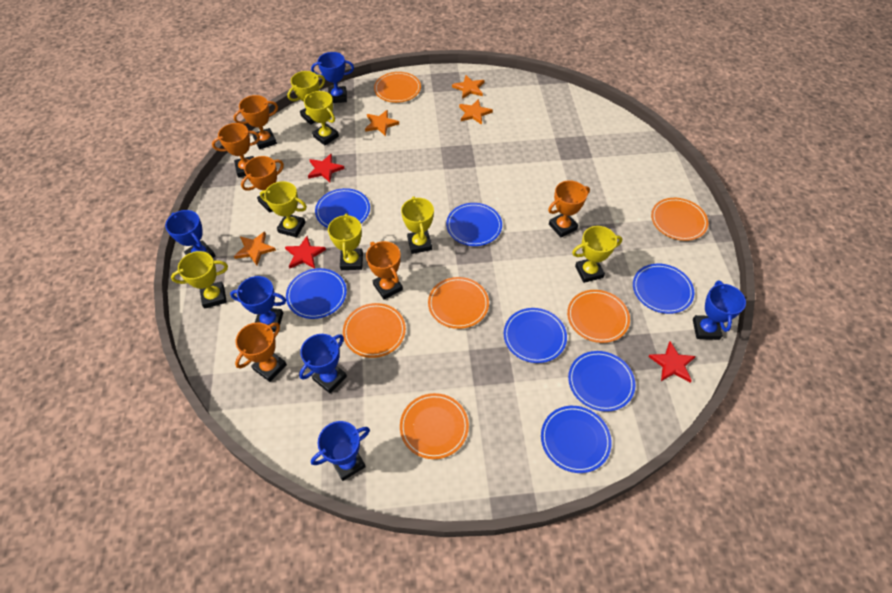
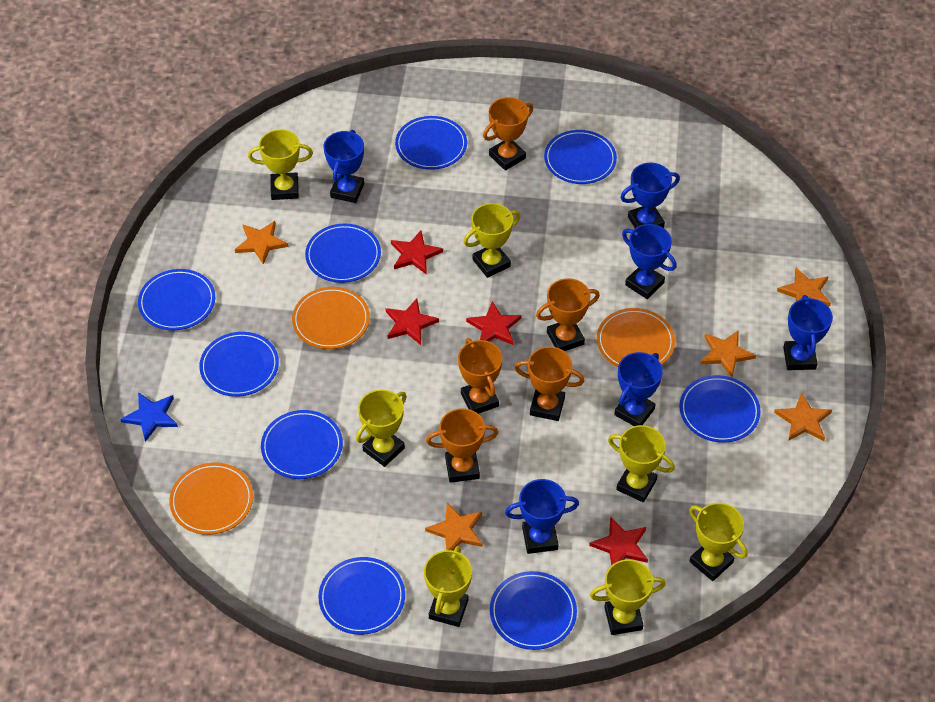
blue plate: [286,268,347,319] [315,188,370,228] [446,203,502,246] [504,308,567,363] [541,406,612,473] [568,351,635,412] [633,263,694,314] = 7 -> [138,269,215,330] [199,332,279,397] [261,410,343,479] [305,224,381,283] [318,557,405,635] [395,116,467,170] [490,571,577,650] [544,130,617,184] [679,375,761,443] = 9
blue star: none = 0 -> [120,392,178,442] = 1
orange plate: [343,303,406,358] [374,72,421,103] [400,393,469,459] [428,277,489,329] [567,290,630,343] [651,198,708,241] = 6 -> [169,462,253,535] [292,287,370,349] [597,308,675,367] = 3
orange star: [234,231,276,265] [365,110,399,136] [452,75,485,99] [459,99,493,125] = 4 -> [235,221,289,265] [425,503,483,551] [701,330,756,377] [774,393,832,441] [777,268,831,307] = 5
orange trophy: [212,123,260,178] [233,95,278,150] [235,322,287,382] [241,156,284,213] [366,241,403,300] [548,180,590,238] = 6 -> [426,408,498,483] [458,338,502,414] [483,97,533,171] [515,346,584,421] [536,278,600,351] = 5
red star: [285,236,326,269] [308,154,344,182] [648,341,696,382] = 3 -> [386,299,439,345] [391,230,443,275] [466,301,521,345] [589,517,648,566] = 4

